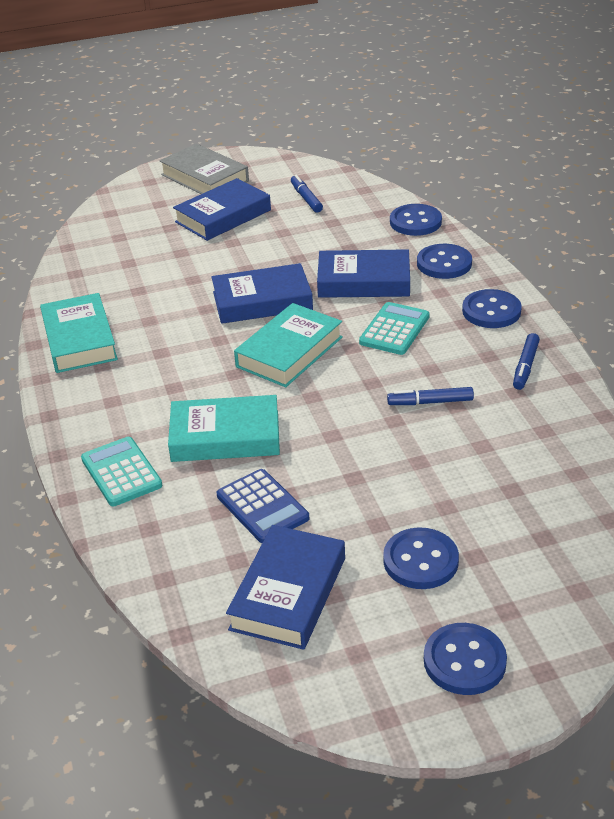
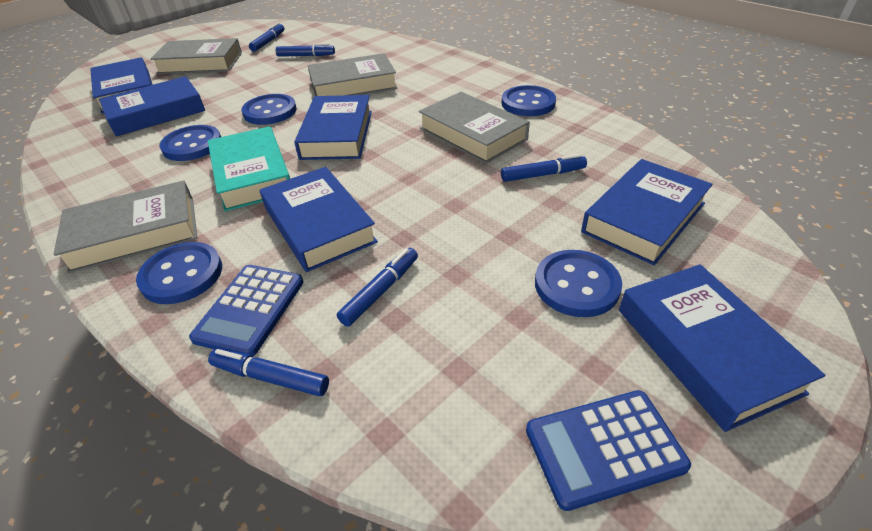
blue book: [173,178,271,241] [211,263,313,324] [226,525,345,650] [317,249,410,298] = 4 -> [90,57,153,114] [99,76,205,137] [260,167,378,272] [294,95,372,160] [581,159,713,265] [619,264,825,432] = 6
blue calculator: [217,469,309,543] = 1 -> [189,265,304,356] [526,390,691,511] = 2
blue marker: [291,175,323,213] [387,387,474,405] [513,333,540,390] = 3 -> [208,349,329,396] [249,23,284,52] [276,43,335,57] [337,248,418,326] [501,154,587,182] = 5
grey book: [159,143,249,194] = 1 -> [54,180,197,273] [151,38,242,74] [308,53,398,96] [419,92,530,163] = 4
turquoise book: [40,293,118,373] [168,395,280,462] [234,303,343,387] = 3 -> [208,126,290,211] = 1
turquoise calculator: [81,437,162,506] [359,302,429,355] = 2 -> none = 0

